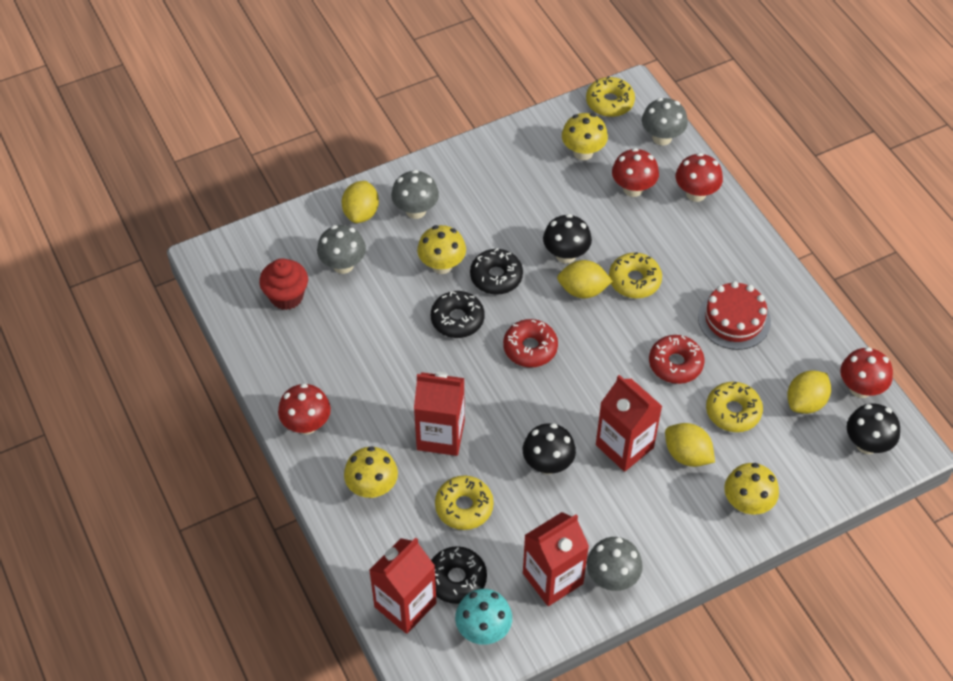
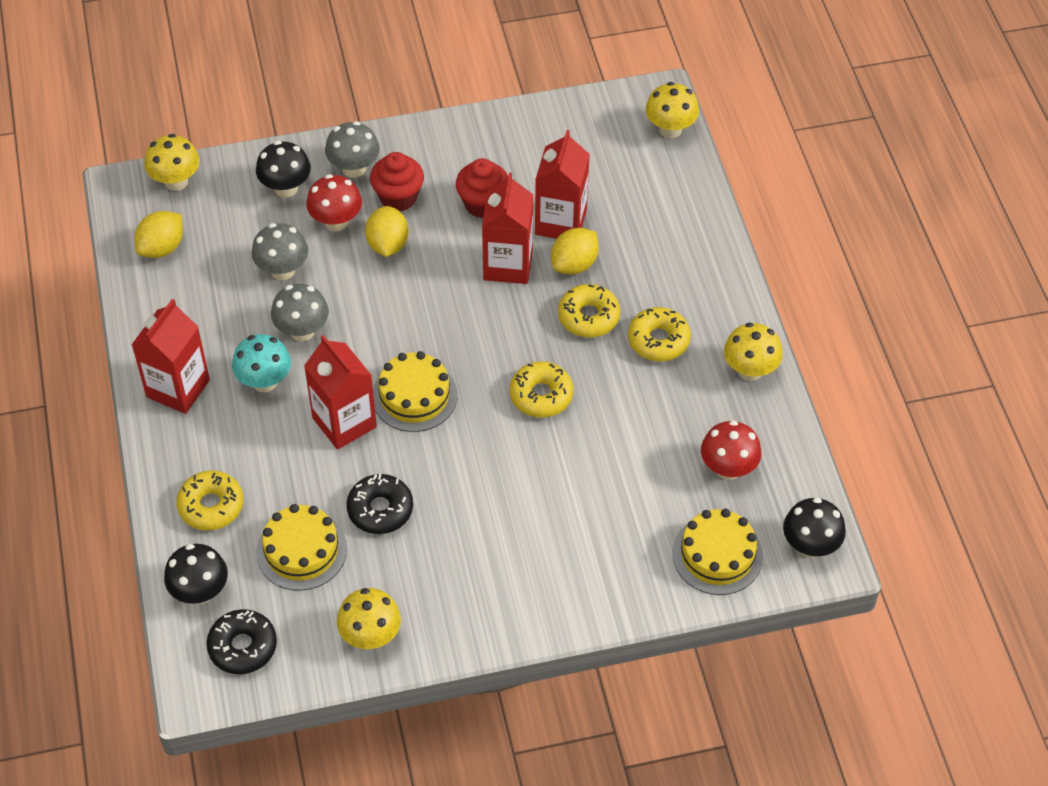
black donut: [431,291,484,338] [431,546,487,604] [470,248,523,295] = 3 -> [206,609,277,674] [347,474,413,534] = 2
grey mushroom: [317,225,366,274] [391,170,439,219] [587,537,643,591] [642,98,688,145] = 4 -> [252,223,308,280] [271,284,329,341] [325,121,380,178] = 3
red cake: [698,281,771,350] = 1 -> none = 0
red cupcake: [259,258,308,310] = 1 -> [370,152,424,211] [456,158,508,218] = 2
red donut: [503,319,558,367] [649,335,704,384] = 2 -> none = 0
red mushroom: [278,383,331,435] [612,148,659,197] [675,153,723,202] [840,347,893,398] = 4 -> [306,174,362,232] [701,420,762,480] = 2
yellow cake: none = 0 -> [256,504,347,591] [373,351,458,432] [672,509,763,595] = 3
yellow lemon: [342,181,379,223] [557,260,613,298] [665,423,715,467] [787,370,831,414] = 4 -> [135,211,183,258] [365,206,409,257] [551,228,599,274] = 3

